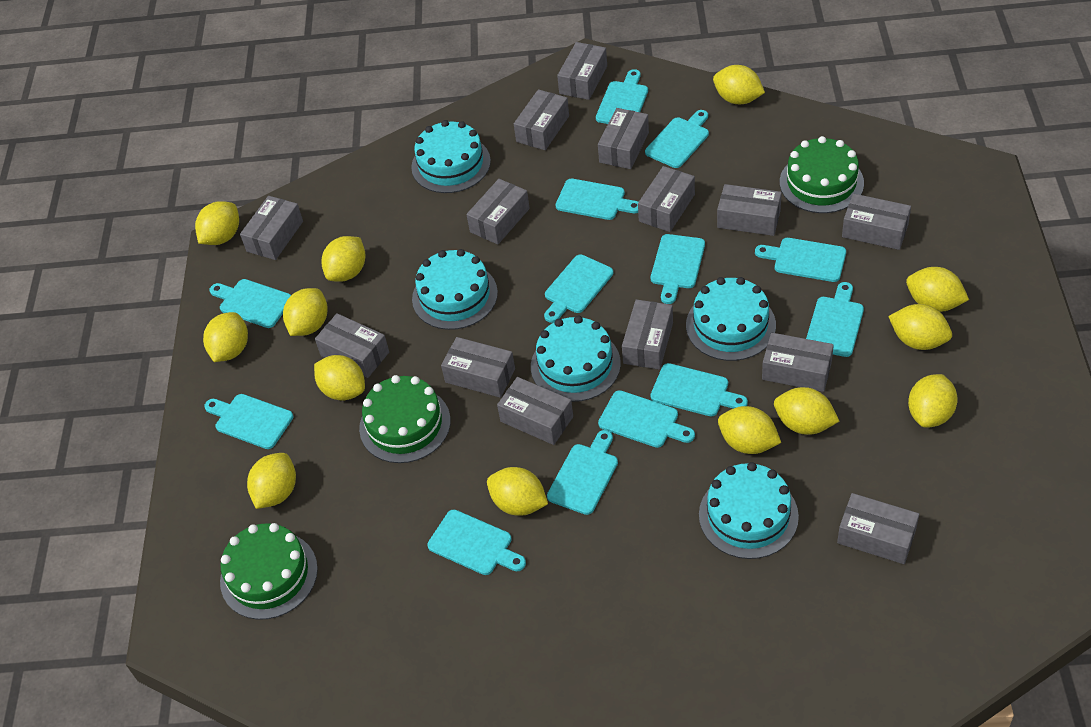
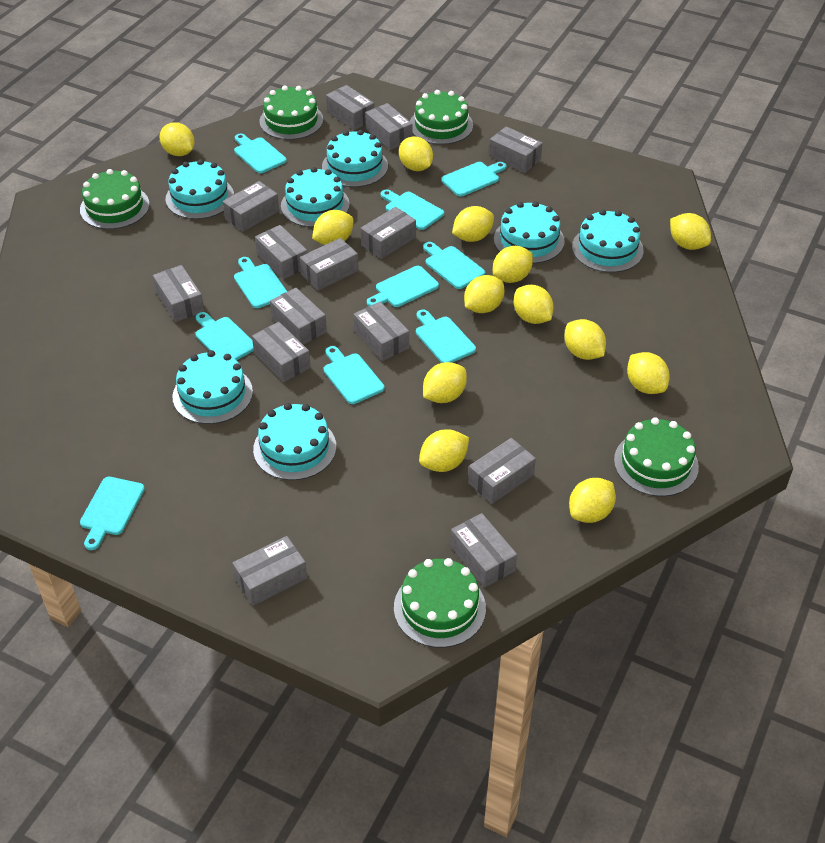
green cake: [220,523,318,620] [359,375,451,463] [780,136,864,213] = 3 -> [80,169,150,229] [260,86,323,140] [394,558,486,648] [410,90,473,145] [614,417,699,496] = 5
turquoise cake: [411,120,491,193] [412,249,498,330] [531,316,621,402] [686,277,776,361] [699,462,799,559] = 5 -> [165,159,234,219] [172,350,253,424] [253,403,336,480] [281,167,350,227] [322,130,388,187] [494,201,565,264] [572,209,644,273] = 7
turquoise cutting board: [204,394,293,449] [210,279,291,328] [428,510,526,575] [544,255,613,323] [547,430,618,515] [556,179,638,220] [596,69,648,124] [598,390,695,448] [645,110,709,168] [651,234,705,304] [651,363,748,416] [755,238,846,282] [806,282,864,357] = 13 -> [80,477,145,550] [195,312,254,360] [234,134,287,173] [234,257,287,308] [324,346,384,404] [367,266,439,307] [381,190,444,230] [416,310,476,363] [423,242,485,289] [441,162,506,197] = 10

